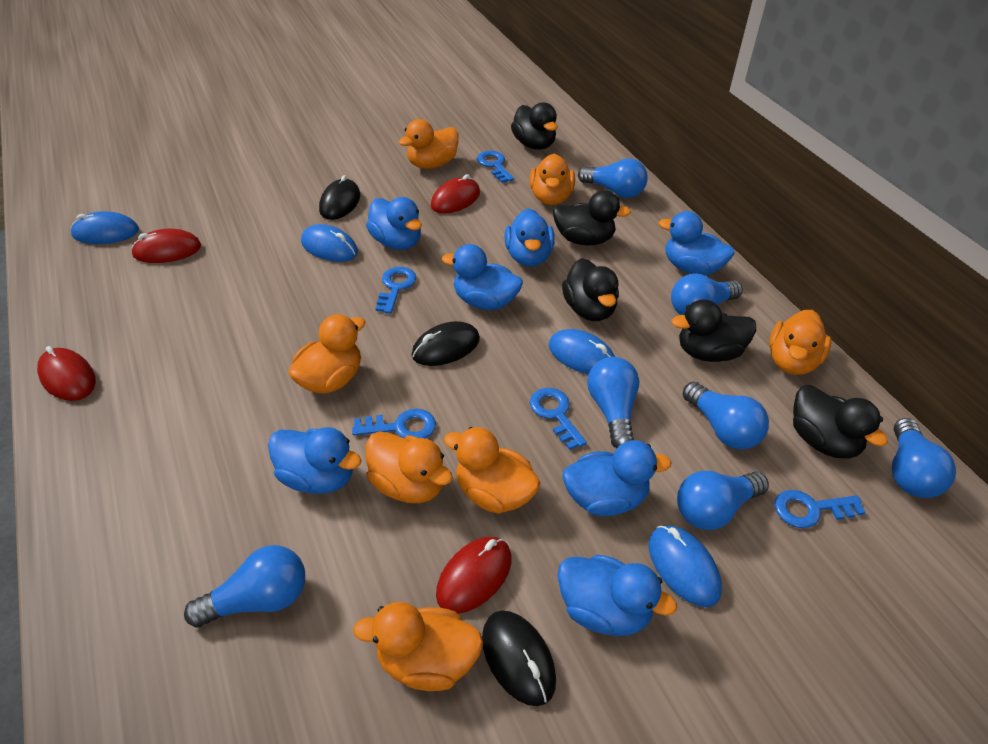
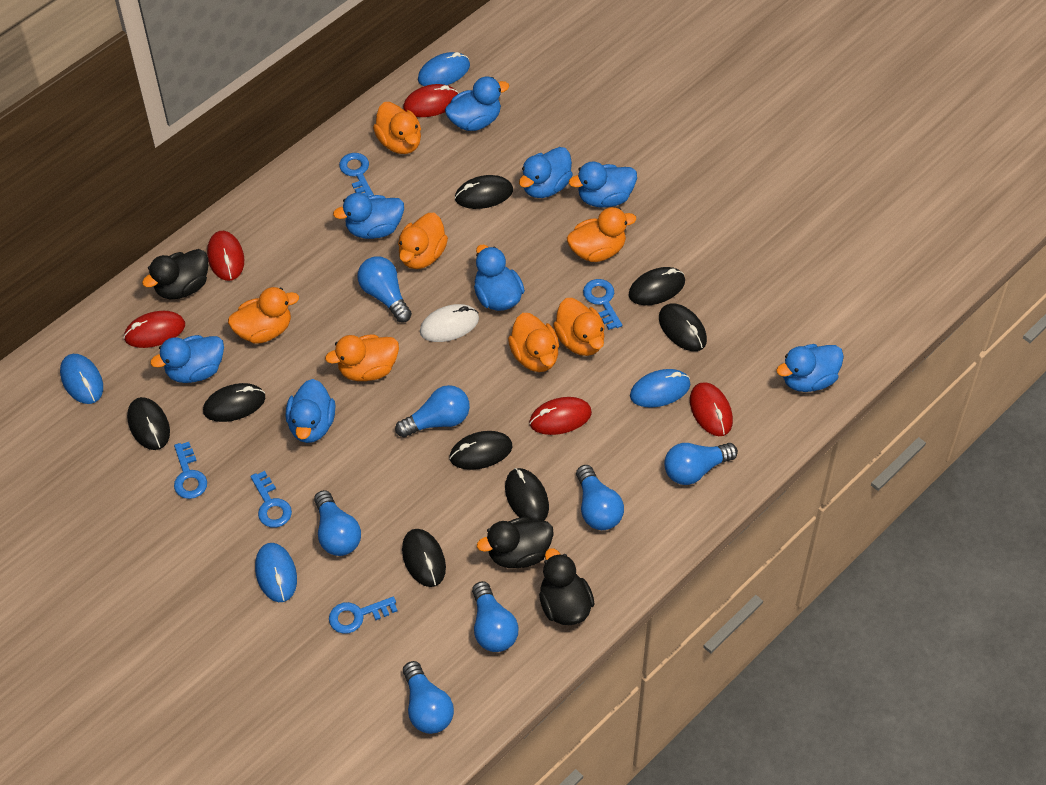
black duck: [511,102,558,150] [553,190,631,245] [562,258,619,321] [672,299,756,362] [793,385,888,459] = 5 -> [142,249,208,299] [477,517,554,568] [539,548,595,625] = 3
black mouse: [319,175,360,220] [411,321,480,366] [482,610,556,706] = 3 -> [127,397,170,450] [203,383,265,422] [402,529,446,587] [449,431,512,470] [455,175,513,209] [505,468,549,521] [628,267,685,305] [659,303,707,351] = 8
blue duck: [268,427,362,494] [366,197,422,250] [442,244,523,310] [504,208,555,267] [558,555,677,636] [562,440,671,516] [659,211,735,276] = 7 -> [150,335,224,383] [286,379,335,443] [333,193,404,239] [445,77,509,131] [474,245,525,311] [519,147,573,198] [569,161,637,208] [776,344,844,392] = 8
red mouse: [37,346,96,401] [131,229,201,263] [431,174,480,214] [436,537,512,614] = 4 -> [124,311,185,348] [207,231,244,281] [403,84,459,117] [529,397,592,435] [690,382,733,436] = 5
white mouse: none = 0 -> [420,304,479,342] = 1

